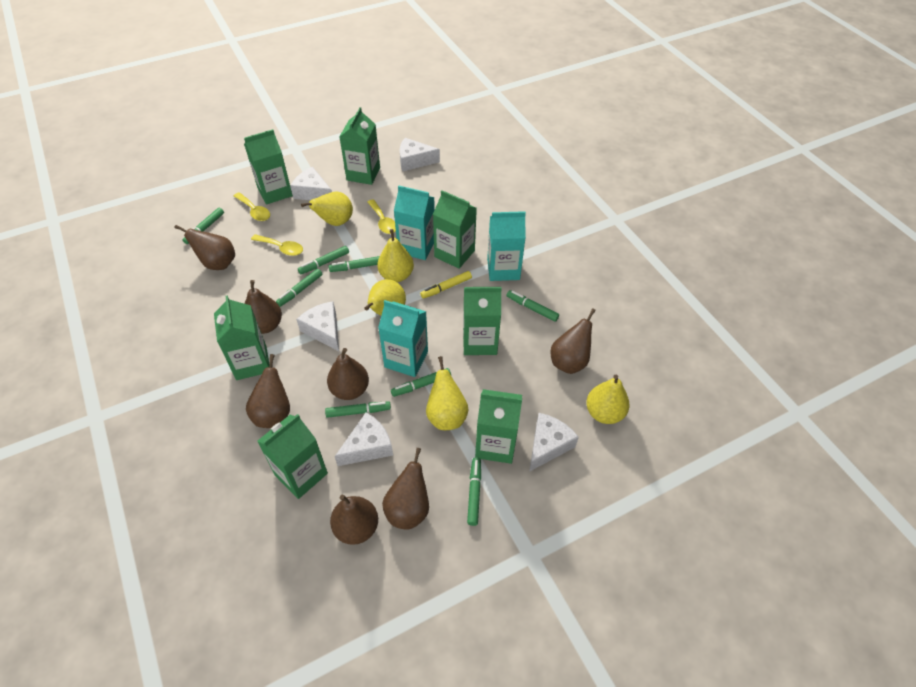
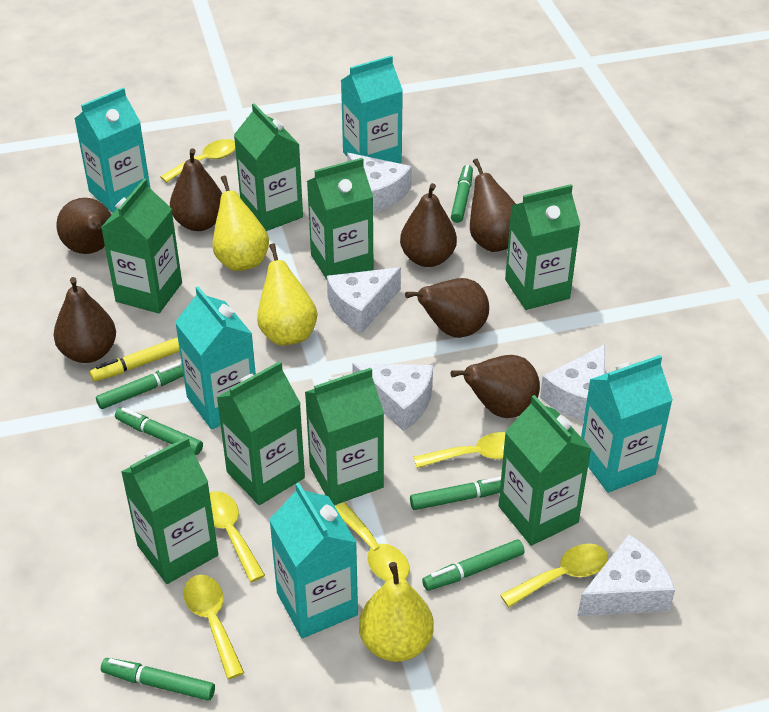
green carton: [214,295,270,380] [244,129,293,205] [257,414,328,499] [339,107,380,185] [433,190,477,269] [463,287,502,355] [475,389,522,464] = 7 -> [101,179,182,313] [121,437,218,584] [217,361,305,505] [234,103,303,231] [305,368,384,505] [307,158,373,280] [498,395,591,546] [505,184,580,310] = 8
green marker: [183,208,224,244] [276,269,322,307] [298,246,349,274] [325,401,391,418] [329,256,380,272] [391,368,451,397] [467,457,481,526] [507,290,559,322] = 8 -> [96,362,184,409] [101,658,215,701] [115,408,203,455] [410,477,501,510] [422,539,525,591] [451,165,473,223] = 6
turquoise carton: [378,300,428,377] [394,186,435,260] [487,211,526,281] = 3 -> [74,88,150,213] [175,286,256,430] [269,483,358,639] [341,55,403,164] [581,355,673,493] = 5
yellow pear: [301,191,353,226] [364,279,406,315] [377,229,414,282] [426,356,469,430] [586,375,630,424] = 5 -> [212,176,269,271] [257,243,317,346] [359,562,434,662] = 3
yellow spoon: [234,192,270,221] [251,234,303,256] [367,199,396,234] = 3 -> [160,139,235,183] [183,575,244,679] [209,491,265,582] [335,502,410,581] [414,432,505,468] [500,544,608,607] = 6

